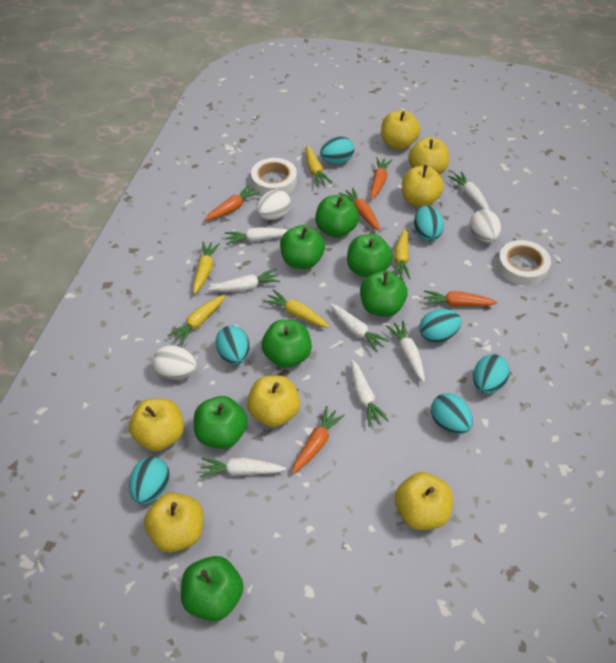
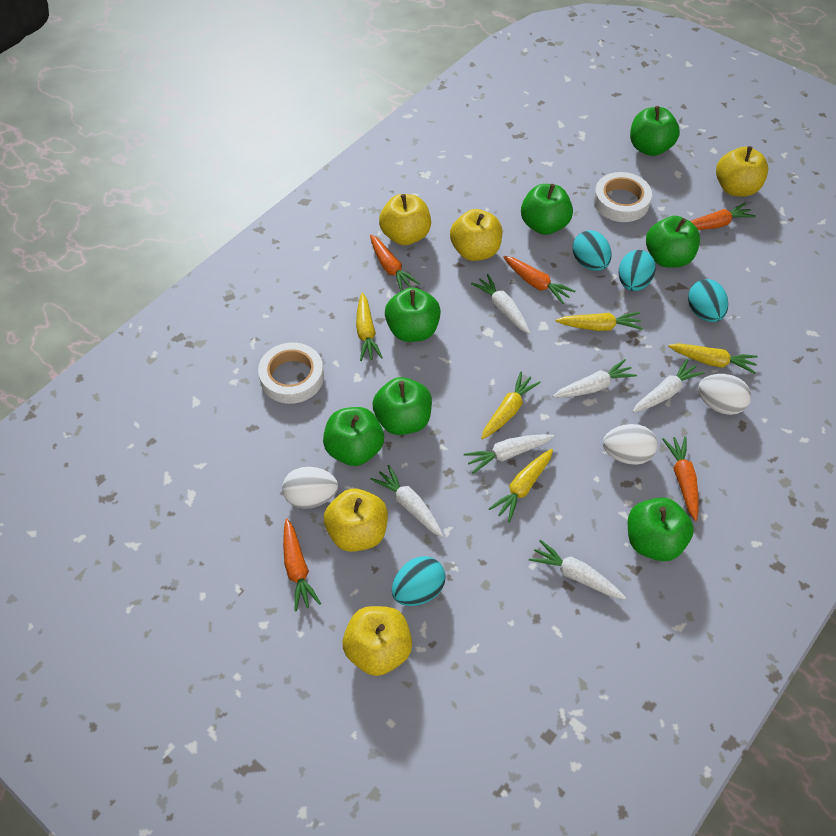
turquoise egg: [129,457,170,504] [215,325,250,364] [320,136,354,164] [414,206,444,241] [419,309,462,343] [431,393,473,434] [473,354,510,394] = 7 -> [392,556,446,606] [573,230,611,271] [619,250,656,291] [688,279,728,322] = 4
white carrot: [199,458,286,478] [208,269,280,292] [225,227,288,245] [330,303,389,352] [351,360,389,427] [386,321,425,382] [448,171,490,210] = 7 -> [370,465,443,537] [464,434,554,474] [471,274,530,334] [529,539,626,600] [553,359,637,398] [633,359,704,412] = 6
yellow apple: [129,398,184,451] [144,492,203,552] [247,375,300,427] [381,110,420,150] [395,472,453,530] [402,165,444,207] [408,137,449,175] = 7 -> [324,489,388,552] [342,606,412,676] [379,194,431,245] [450,209,502,261] [716,146,768,197] = 5

